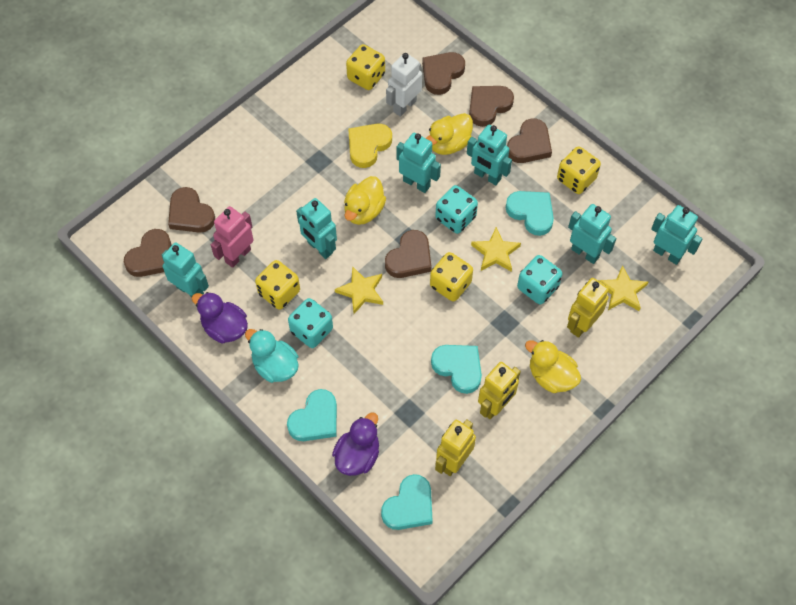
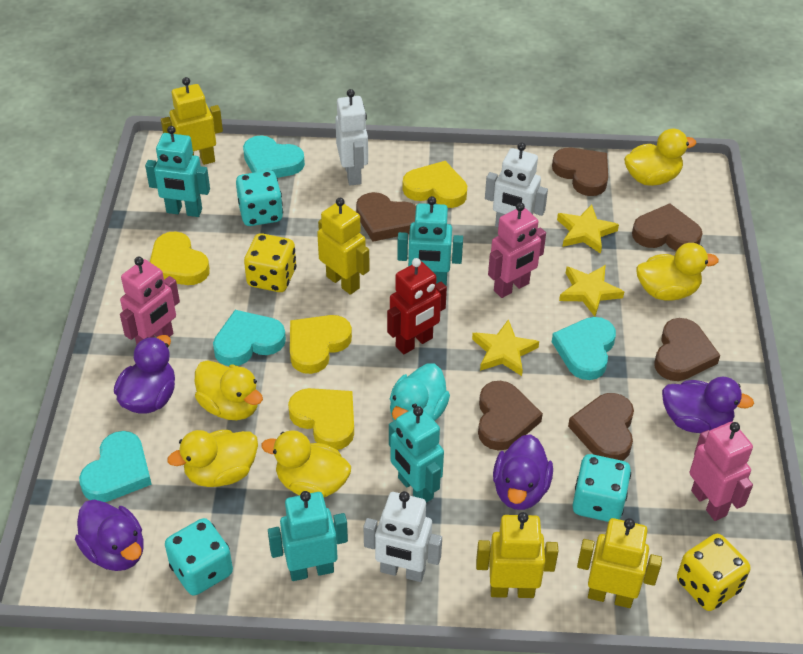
pink robot: [211,206,253,268] = 1 -> [120,257,180,345] [488,202,546,298] [689,422,753,521] = 3
purple duck: [192,292,248,344] [332,412,379,476] = 2 -> [75,500,144,571] [114,335,175,414] [493,434,553,510] [662,377,754,433] = 4
red robot: none = 0 -> [387,258,447,354] = 1
turquoise robot: [162,242,209,297] [296,198,337,259] [396,133,441,193] [467,125,512,185] [568,204,616,264] [651,205,703,265] = 6 -> [145,126,210,217] [268,491,348,581] [389,406,444,503] [397,196,463,286] = 4
white robot: [386,53,422,117] = 1 -> [335,89,368,186] [364,491,442,582] [485,143,548,227] = 3
yellow dice: [255,260,300,310] [346,44,385,90] [430,252,473,301] [557,146,601,194] = 4 -> [244,233,296,292] [677,534,750,611] = 2
yellow duck: [344,176,386,225] [426,113,473,155] [525,340,581,393] = 3 -> [167,430,258,487] [195,360,263,420] [261,430,351,498] [624,128,697,186] [636,243,719,301] = 5
yellow heart: [348,124,392,168] = 1 -> [150,232,210,285] [288,388,354,450] [290,315,352,374] [403,161,467,208] = 4
yellow robot: [435,419,476,476] [478,362,521,419] [567,278,609,338] = 3 -> [161,77,223,165] [317,198,370,295] [476,512,558,598] [577,518,662,608] = 4

